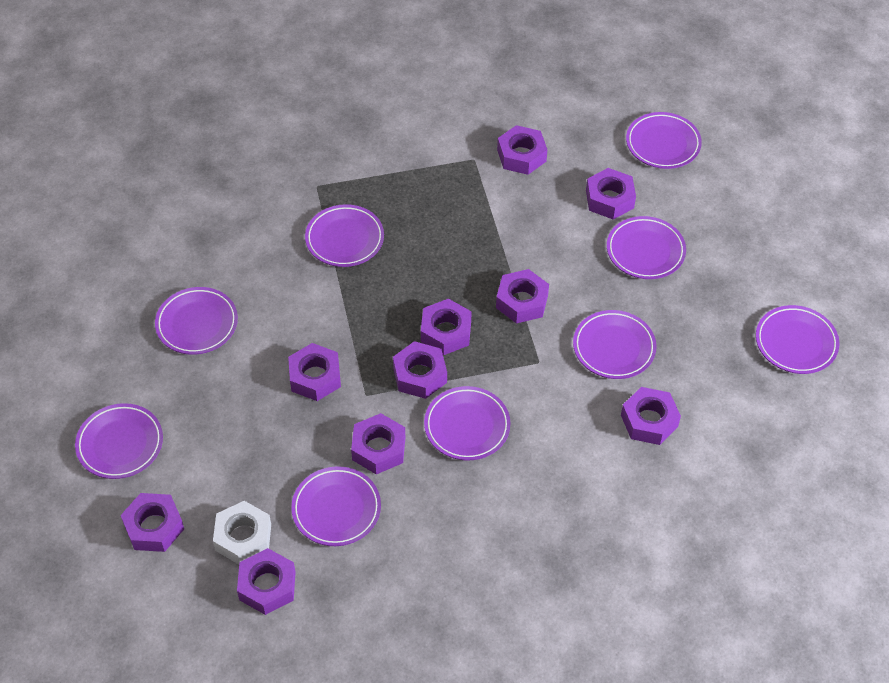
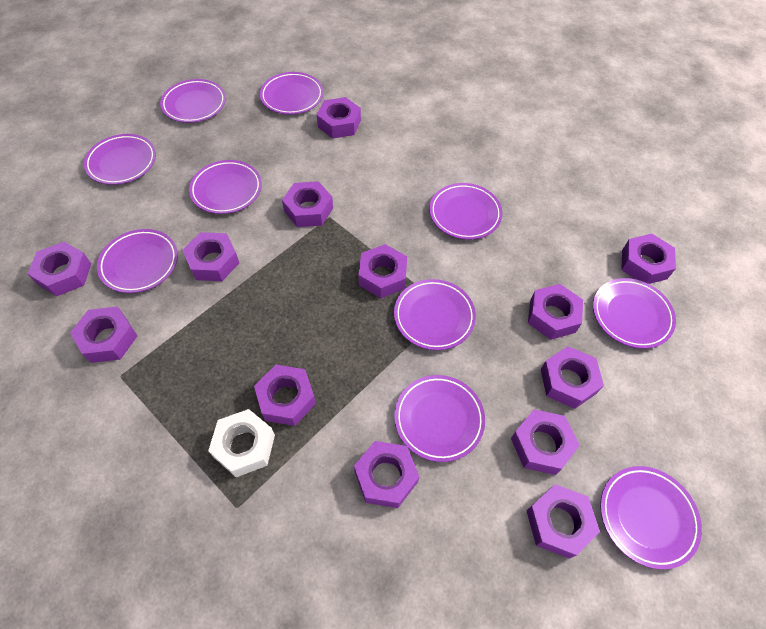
purple nut: [121,493,184,552] [237,548,296,615] [288,343,341,401] [351,413,405,474] [393,341,447,399] [421,299,472,355] [496,269,549,324] [497,125,548,175] [586,168,636,220] [621,387,681,445] = 10 -> [28,242,91,296] [70,307,137,363] [182,232,239,281] [254,365,316,426] [282,181,333,227] [317,97,361,139] [354,441,420,508] [359,244,407,298] [511,409,580,475] [527,484,600,559] [528,284,583,340] [541,346,604,409] [621,234,676,284] = 13
purple plate: [75,403,163,479] [155,287,238,355] [291,466,381,546] [305,204,384,267] [424,386,511,461] [573,310,657,379] [607,216,686,279] [626,112,702,169] [756,305,839,374] = 9 -> [84,134,156,185] [97,229,178,293] [160,79,226,123] [189,160,262,214] [260,72,323,115] [394,279,476,350] [394,375,485,462] [429,183,503,240] [593,278,676,349] [600,466,702,570] = 10

